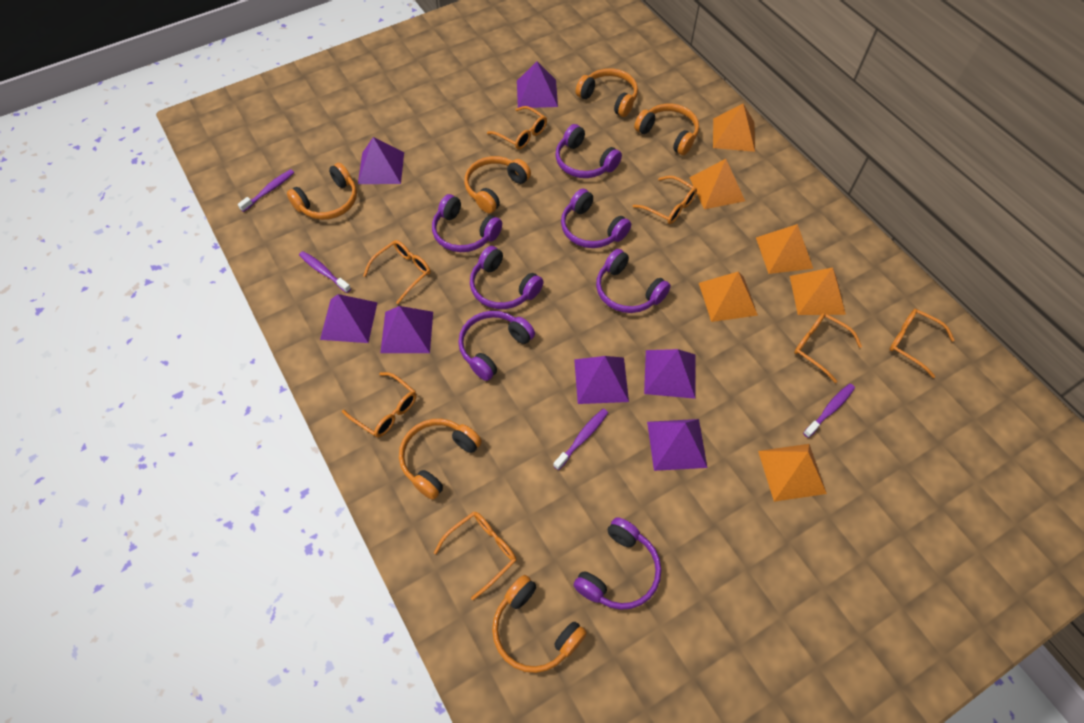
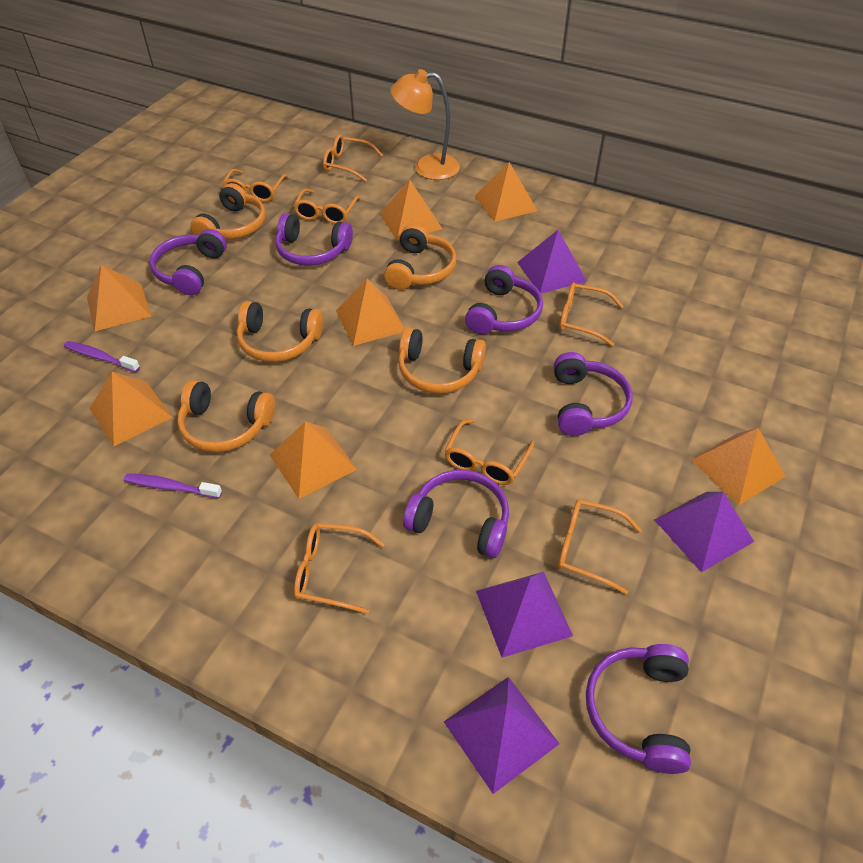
orange headphones: [287,163,357,220] [399,419,482,500] [464,156,531,213] [492,575,587,673] [576,68,638,117] [634,104,699,155] = 6 -> [177,380,275,452] [190,183,266,239] [237,301,323,362] [384,224,457,290] [398,328,486,394] = 5
orange lamp: none = 0 -> [390,69,460,180] = 1
orange pyramid: [689,159,745,209] [699,272,758,322] [713,104,755,152] [756,224,813,274] [758,444,827,502] [790,267,846,315] = 6 -> [87,265,151,331] [89,372,172,446] [270,422,357,499] [336,279,405,346] [380,180,442,240] [475,162,538,222] [691,428,786,505] = 7
purple headphones: [432,194,502,252] [458,311,535,381] [470,246,544,309] [555,124,622,178] [561,189,631,248] [573,517,661,610] [596,249,671,313] = 7 -> [150,229,227,295] [275,213,353,266] [403,470,509,558] [465,265,543,334] [554,352,633,436] [586,644,691,774] = 6
purple pyramid: [320,294,378,343] [358,137,404,184] [380,306,433,353] [517,62,558,108] [574,356,629,404] [644,349,696,399] [647,419,707,471] = 7 -> [444,677,559,794] [476,572,573,658] [517,230,587,293] [655,492,754,572] = 4
purple toothbrush: [238,169,294,212] [299,251,351,293] [553,409,608,470] [803,384,855,438] = 4 -> [64,341,140,372] [124,473,222,498] = 2

